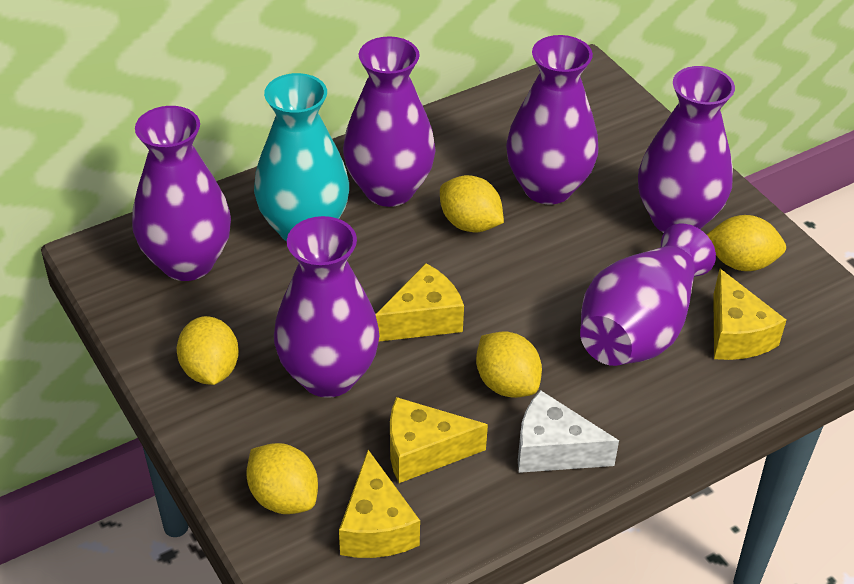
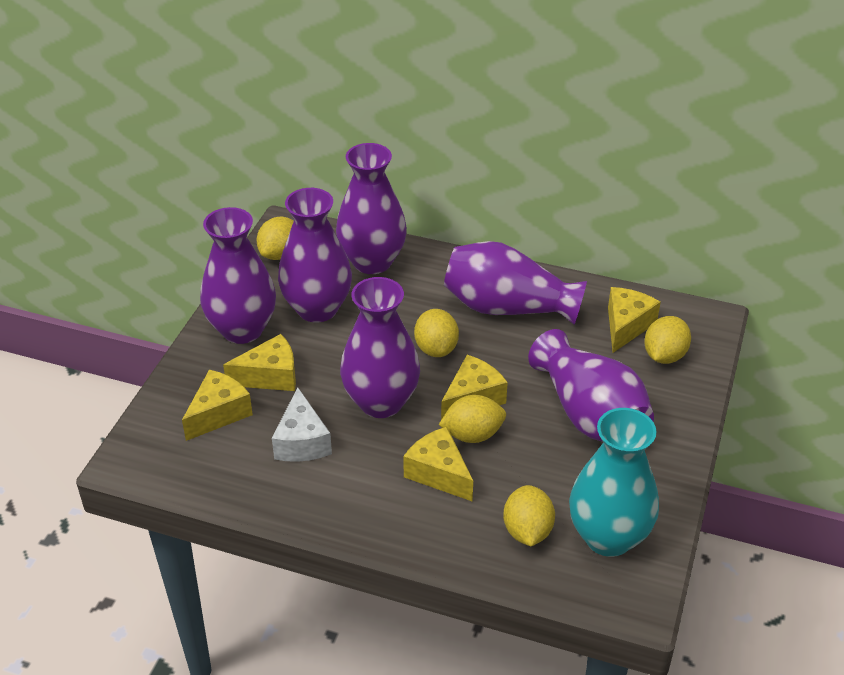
yellow cheese: [339,450,420,558] [375,263,464,342] [390,397,488,483] [713,269,786,360] = 4 -> [182,370,253,441] [223,334,296,391] [403,427,473,502] [441,355,508,420] [608,287,661,353] = 5

